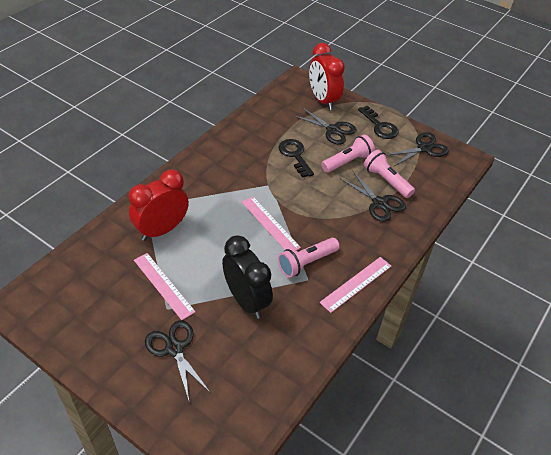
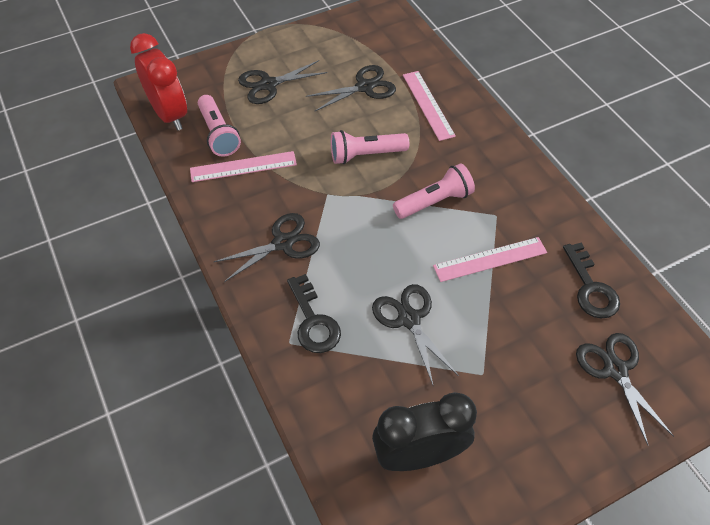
black scissors: [145,321,210,400] [293,107,356,145] [341,172,406,222] [386,132,449,166] = 4 -> [214,213,320,282] [238,60,328,104] [306,65,396,111] [372,284,459,387] [576,333,674,446] = 5
red clock: [129,170,189,241] [309,43,345,110] = 2 -> [130,33,187,131] = 1

